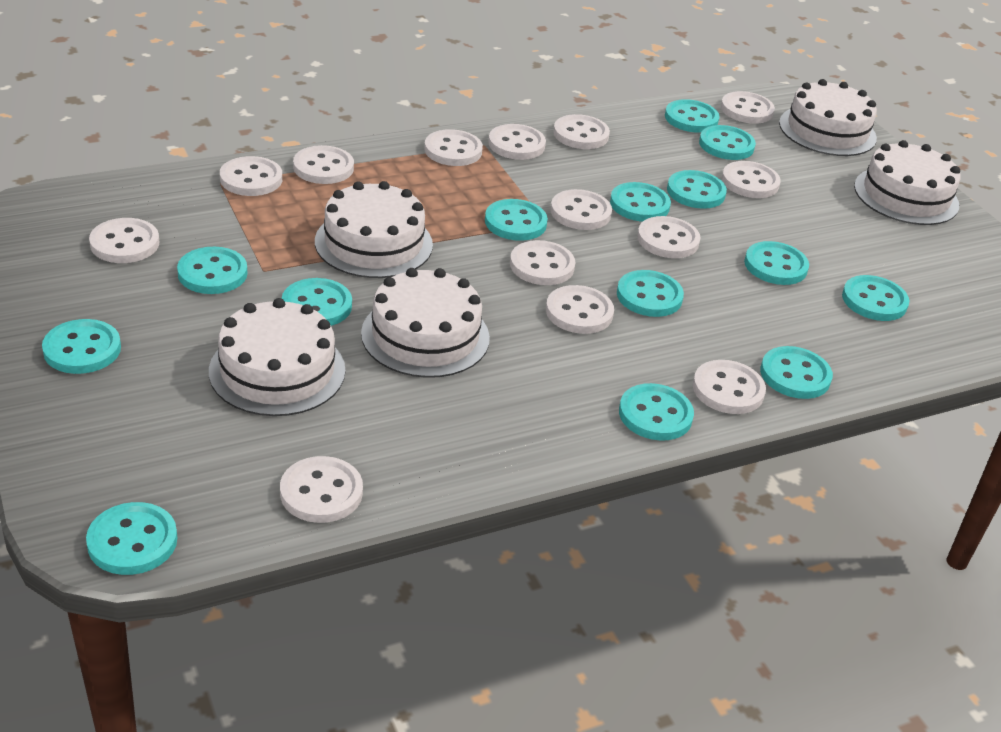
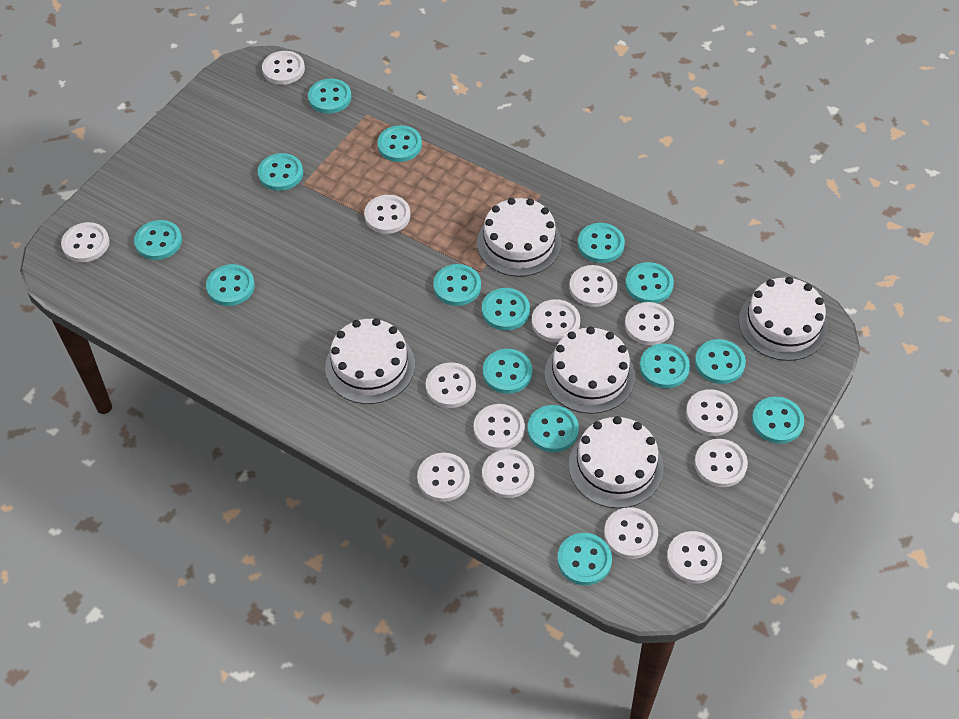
turquoise button: [42,319,121,374] [86,502,177,575] [177,247,248,294] [282,278,352,326] [485,199,548,241] [610,182,671,222] [617,270,684,317] [619,383,694,441] [665,99,720,133] [667,170,727,209] [699,125,756,160] [744,241,809,285] [760,346,833,399] [842,275,909,321] = 14 -> [134,220,182,260] [206,264,255,306] [258,153,303,191] [308,79,351,114] [378,125,422,162] [433,264,481,306] [482,288,530,330] [483,349,533,394] [528,405,579,452] [557,533,612,585] [578,223,625,263] [625,262,674,303] [640,344,690,388] [695,339,746,384] [752,397,804,444] = 15

